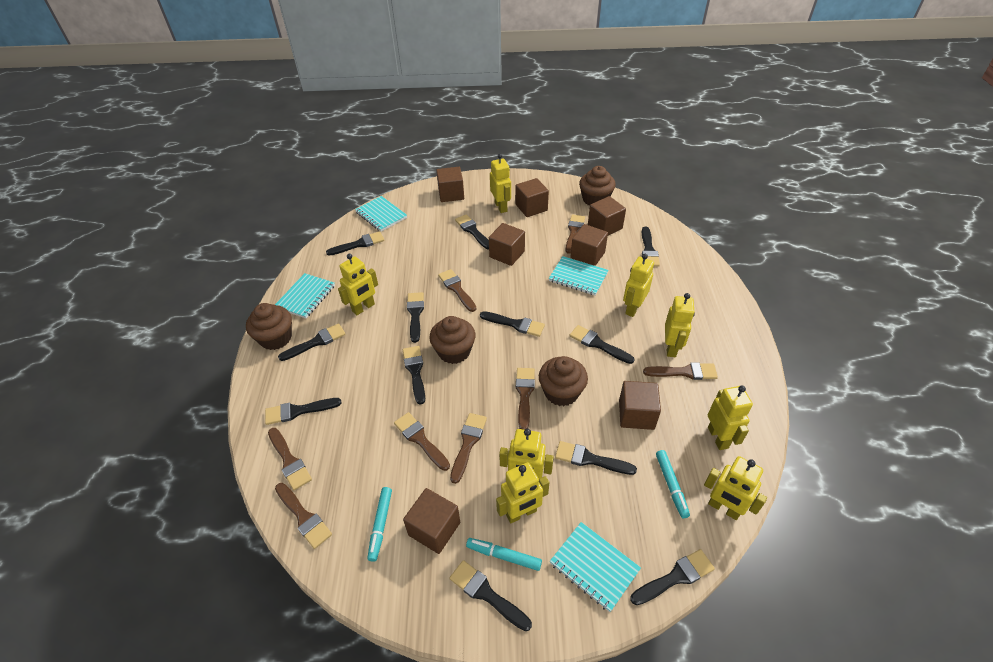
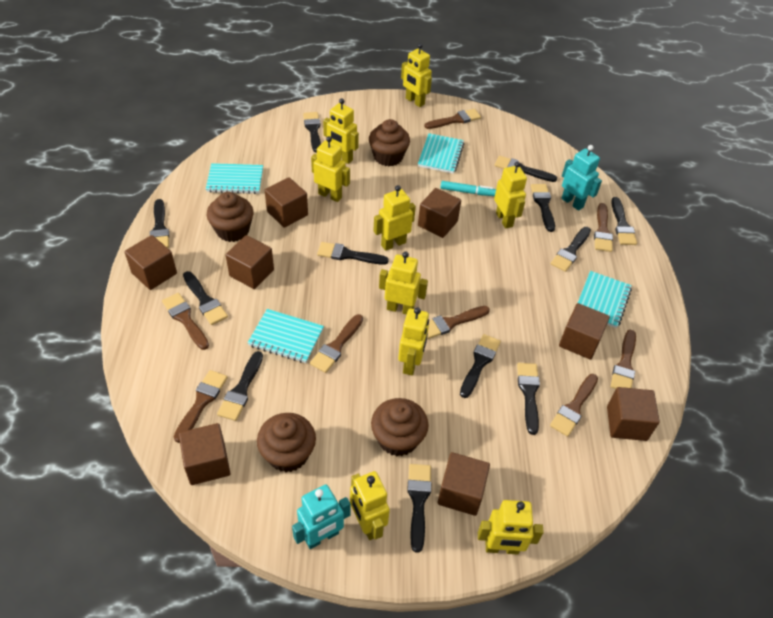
brown cube: [403,488,460,554] [436,167,464,202] [489,223,525,266] [515,178,549,217] [570,224,608,266] [588,196,626,235] [619,381,661,430] = 7 -> [124,235,177,290] [179,423,230,485] [226,235,274,289] [265,177,308,228] [418,188,461,238] [437,452,490,516] [559,303,610,360] [607,387,660,441] = 8
turquoise marker: [367,487,392,562] [466,538,542,571] [656,450,690,518] = 3 -> [440,181,496,196] = 1
turquoise robot: none = 0 -> [292,485,351,549] [561,145,602,211] = 2
yellow robot: [338,254,378,315] [490,154,511,213] [496,462,549,523] [499,429,554,479] [623,254,654,317] [665,293,695,357] [704,456,767,520] [708,385,753,450] = 8 -> [311,136,350,202] [323,98,359,164] [350,471,390,540] [373,185,416,251] [379,252,428,315] [398,307,429,376] [401,43,432,107] [478,500,544,555] [494,162,527,229] = 9

